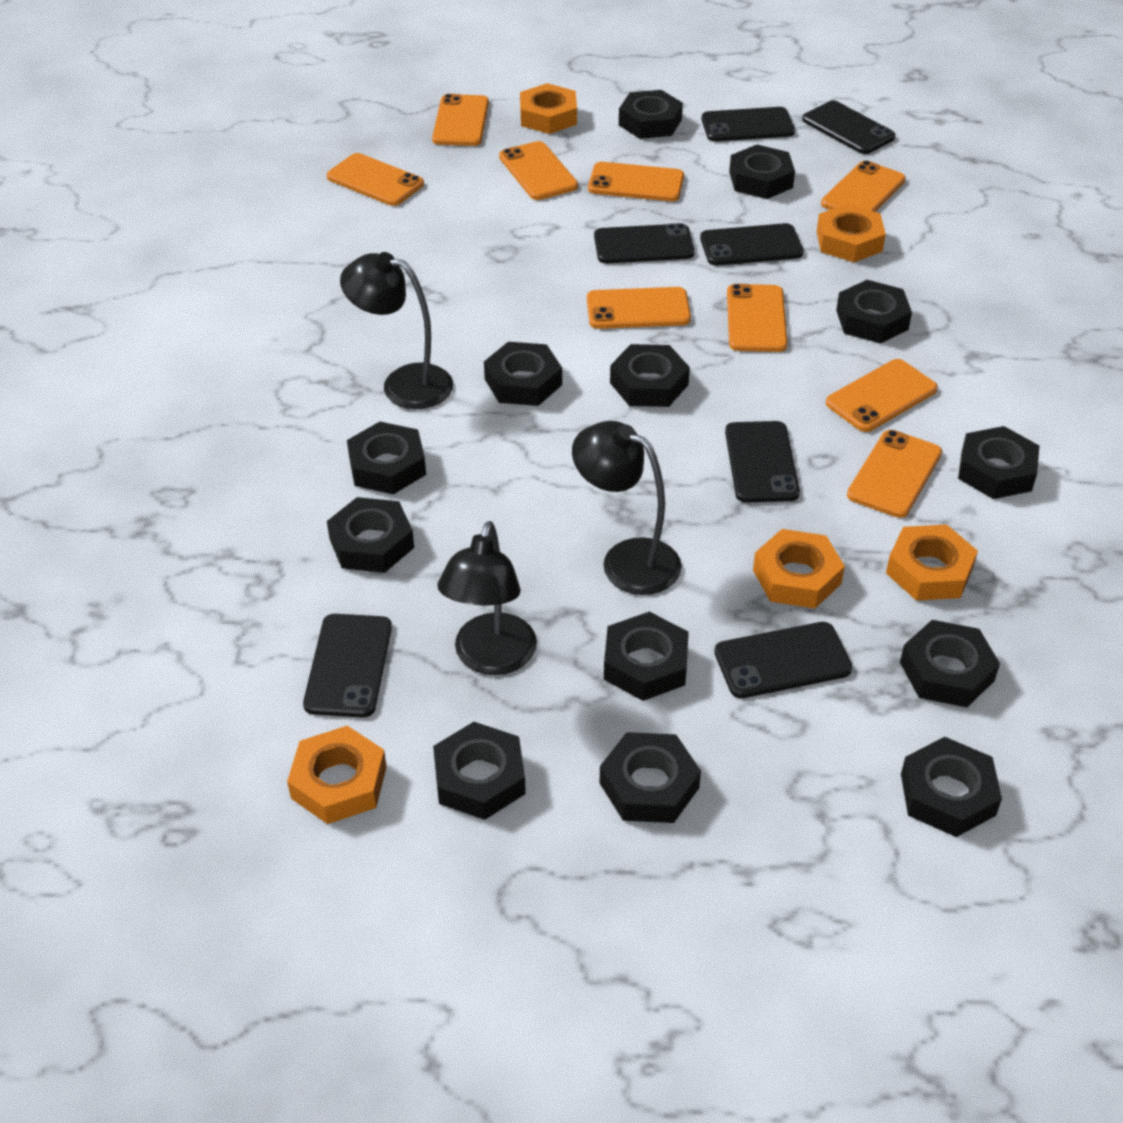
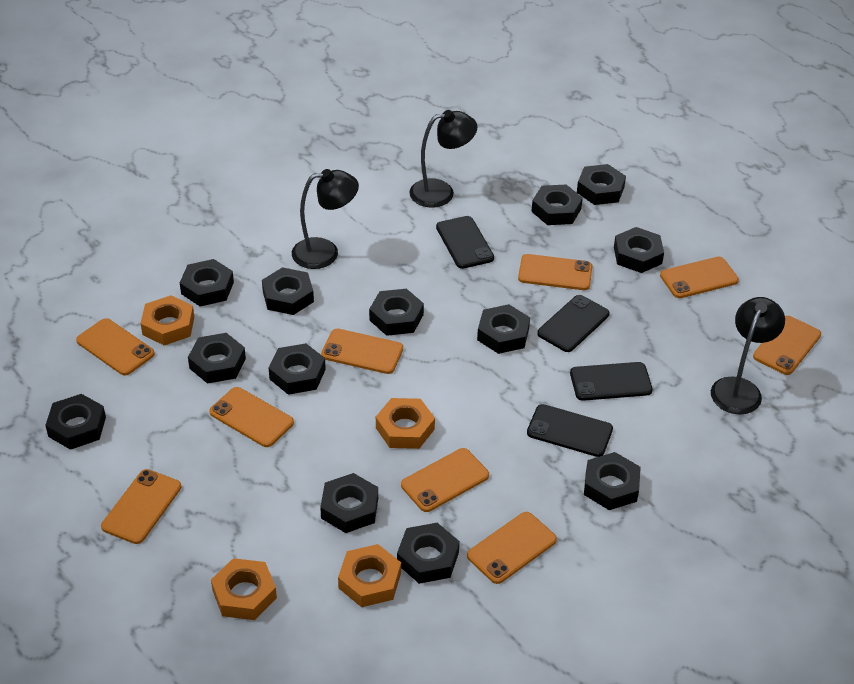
black phone: [303,614,392,717] [594,223,694,264] [700,223,803,266] [702,107,795,141] [714,622,852,698] [725,421,800,503] [802,100,896,154] = 7 -> [436,216,494,269] [527,404,613,457] [537,295,610,352] [570,362,653,401] = 4
orange nut: [287,726,387,824] [520,83,577,134] [753,529,845,608] [817,204,886,262] [886,524,978,601] = 5 -> [140,295,194,346] [211,558,277,620] [338,544,401,607] [376,398,435,449] = 4

